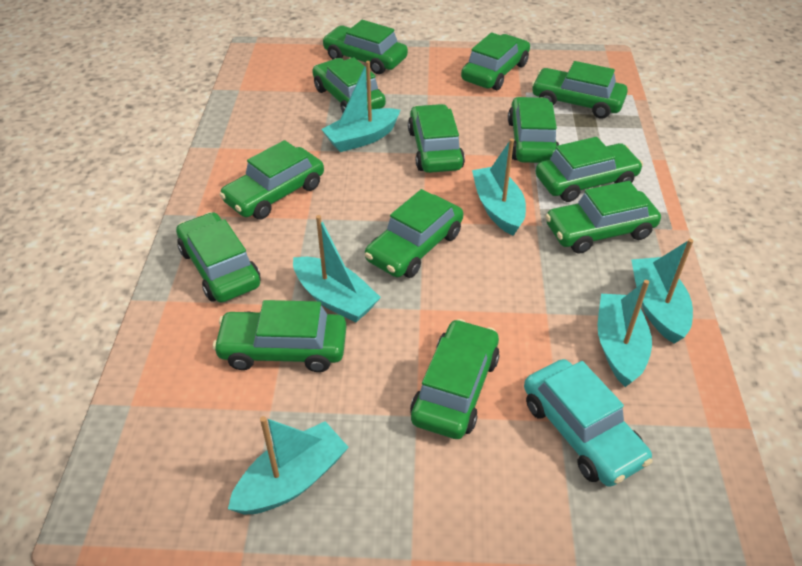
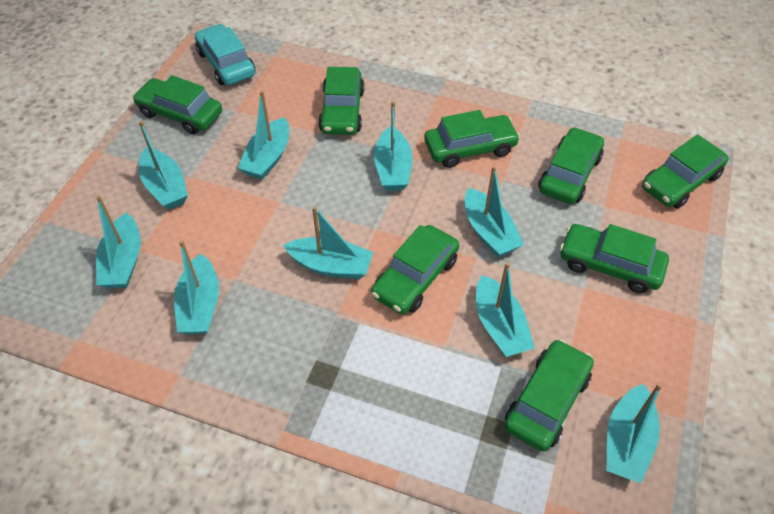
green car: [176,212,261,303] [213,300,346,372] [219,140,324,219] [312,57,386,113] [322,20,408,74] [365,189,463,278] [408,104,465,173] [410,319,500,439] [461,33,530,90] [508,97,559,163] [531,61,628,119] [536,137,643,202] [545,181,661,254] = 13 -> [133,75,222,134] [318,67,365,135] [371,225,459,315] [424,110,520,168] [505,339,594,452] [538,127,604,204] [560,224,669,293] [642,134,729,209] = 8
turquoise boat: [228,416,349,515] [293,215,381,323] [321,61,400,152] [472,139,526,236] [598,280,652,387] [631,239,693,344] = 6 -> [96,195,141,288] [139,121,188,210] [174,240,219,334] [238,90,289,180] [283,206,374,279] [374,101,412,191] [465,166,524,257] [476,262,535,357] [607,383,663,483] = 9

